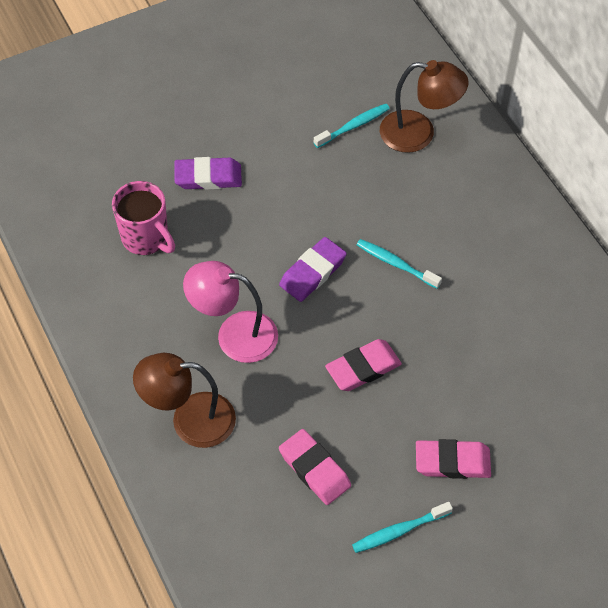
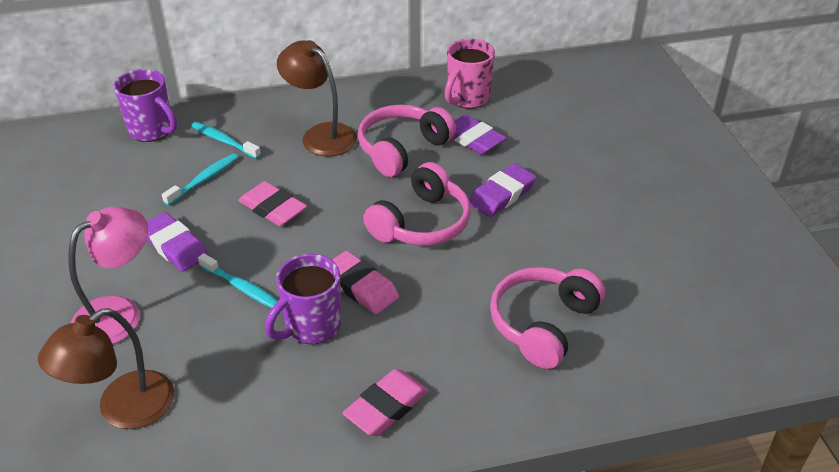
pink headphones: none = 0 -> [358,105,456,177] [363,162,471,246] [490,267,605,369] = 3
purple eraser: [174,157,242,190] [279,237,347,302] = 2 -> [146,212,209,272] [453,115,507,155] [469,164,536,217] = 3
purple mug: none = 0 -> [114,69,177,142] [265,254,341,344] = 2

